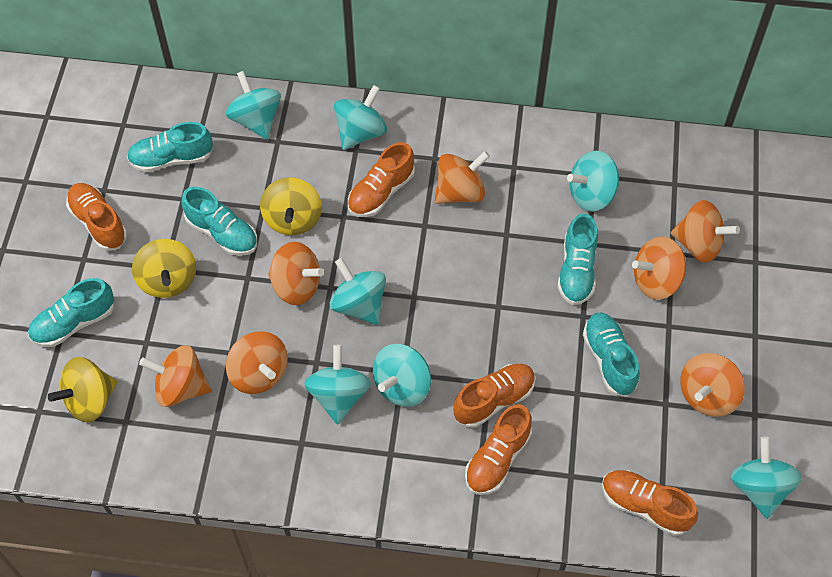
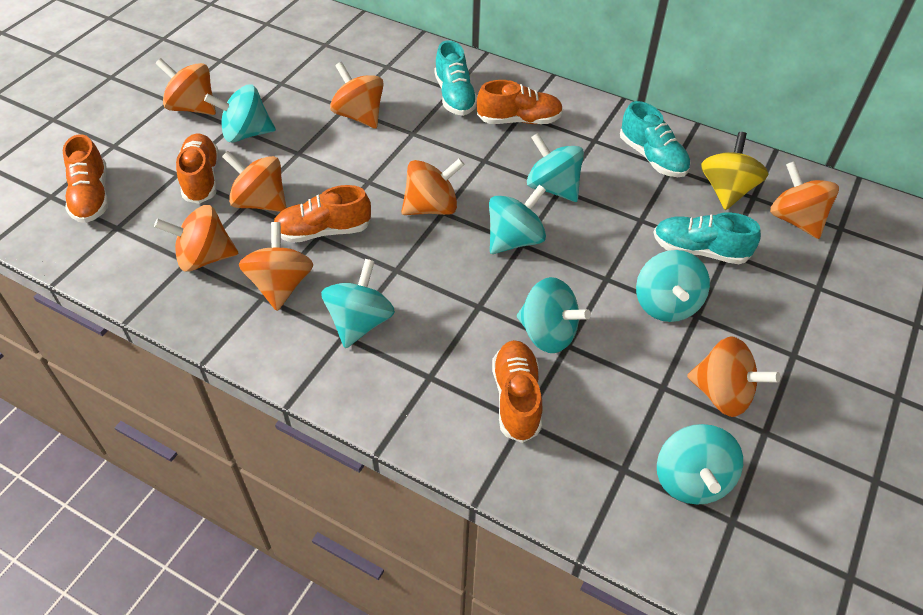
orange spinning top: [139,345,212,407] [226,332,288,394] [268,242,324,305] [435,151,490,204] [632,237,686,300] [671,200,740,263] [680,353,745,417] = 7 -> [154,205,239,272] [156,58,216,115] [222,151,287,212] [239,222,313,311] [330,62,384,129] [401,158,465,215] [687,336,780,417] [770,161,839,239] = 8
turquoise shoe: [28,278,114,347] [127,122,213,172] [182,187,257,256] [557,213,598,305] [583,313,640,397] = 5 -> [434,40,477,116] [620,101,691,177] [654,212,761,264] = 3
yellow spinning top: [48,357,117,422] [132,239,196,298] [260,177,322,235] = 3 -> [701,132,768,210] = 1

